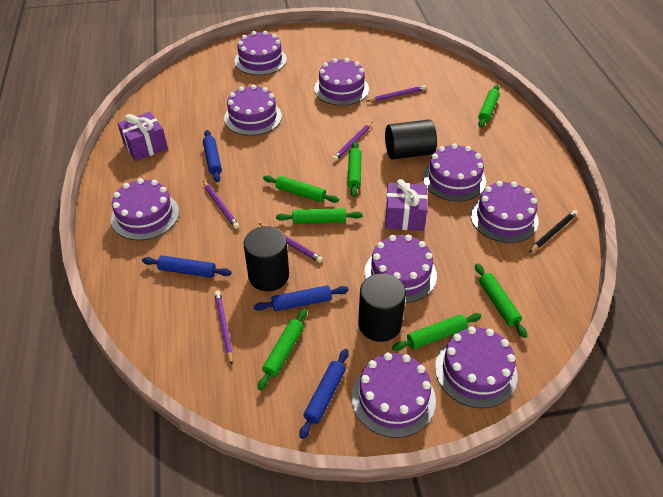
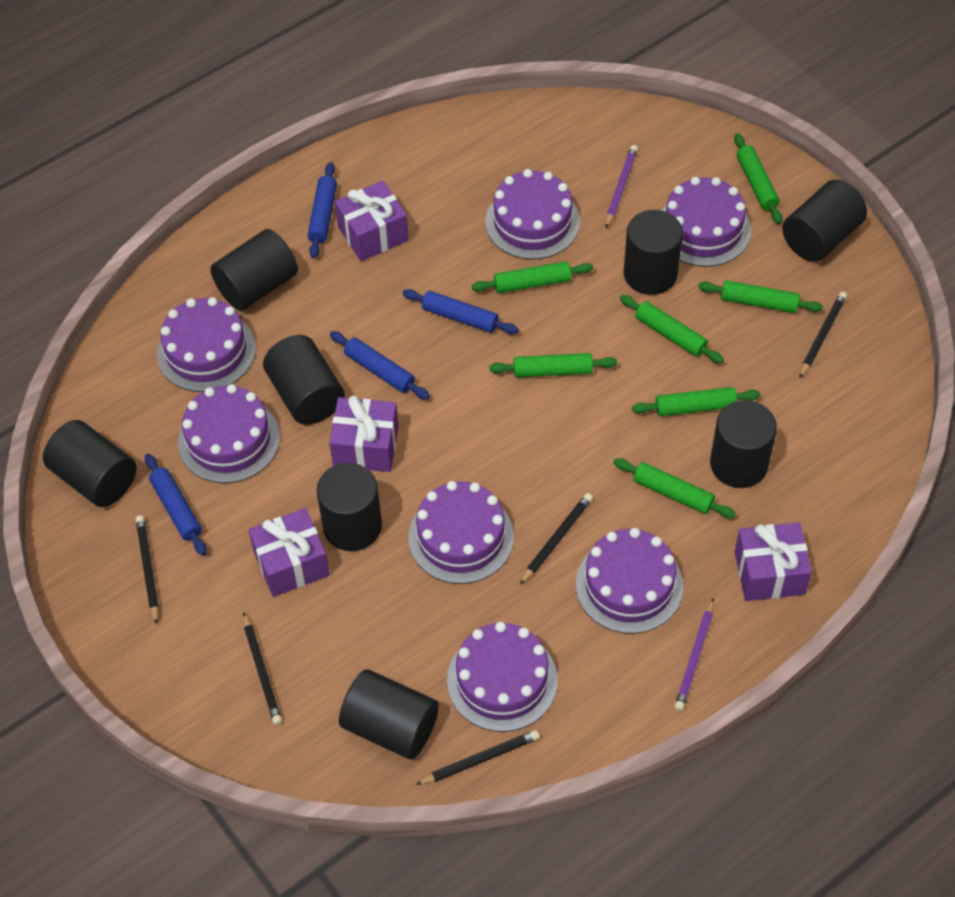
black cylinder: [244,226,289,291] [358,273,406,342] [385,119,437,159] = 3 -> [43,420,137,507] [210,229,298,311] [263,335,345,425] [317,463,382,551] [339,669,439,759] [623,210,683,295] [710,400,777,488] [782,180,867,262] = 8
black pencil: [529,210,578,253] = 1 -> [136,515,159,625] [243,612,282,725] [415,730,540,785] [520,493,593,585] [799,292,847,379] = 5
purple cake: [111,178,179,240] [224,85,282,136] [235,31,287,75] [314,58,369,106] [352,353,436,438] [364,235,437,303] [422,143,486,202] [435,327,518,408] [470,181,539,243] = 9 -> [157,297,256,392] [178,384,280,483] [408,481,514,584] [447,622,558,732] [485,169,580,260] [576,528,683,634] [662,177,751,267] = 7
purple gift: [117,112,168,161] [385,179,428,231] = 2 -> [248,508,330,597] [329,396,399,472] [335,181,409,261] [735,522,812,601] = 4
purple pencil: [203,181,239,229] [214,291,233,365] [259,223,323,263] [332,122,373,161] [367,85,426,102] = 5 -> [606,145,638,228] [674,598,714,711] = 2

